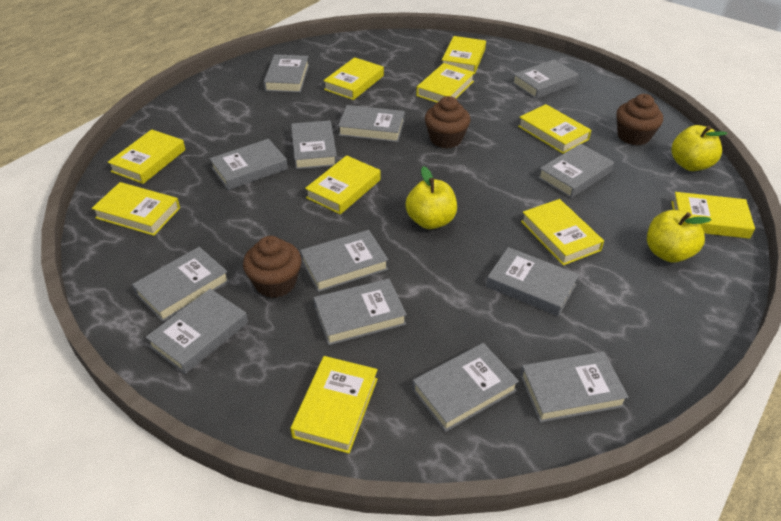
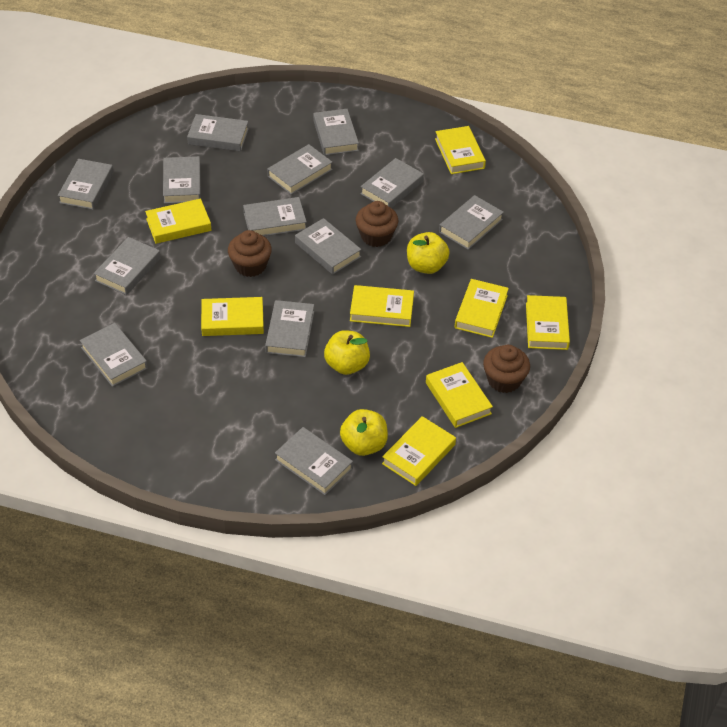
yellow book: [92,182,180,236] [108,129,185,184] [290,356,378,454] [305,155,380,214] [323,57,384,100] [416,63,475,103] [442,36,486,74] [518,104,591,154] [521,199,604,266] [671,192,755,239] = 10 -> [145,199,212,244] [201,297,264,336] [350,285,414,327] [382,416,456,486] [426,362,493,428] [435,126,486,174] [455,279,509,338] [526,295,570,350] = 8

